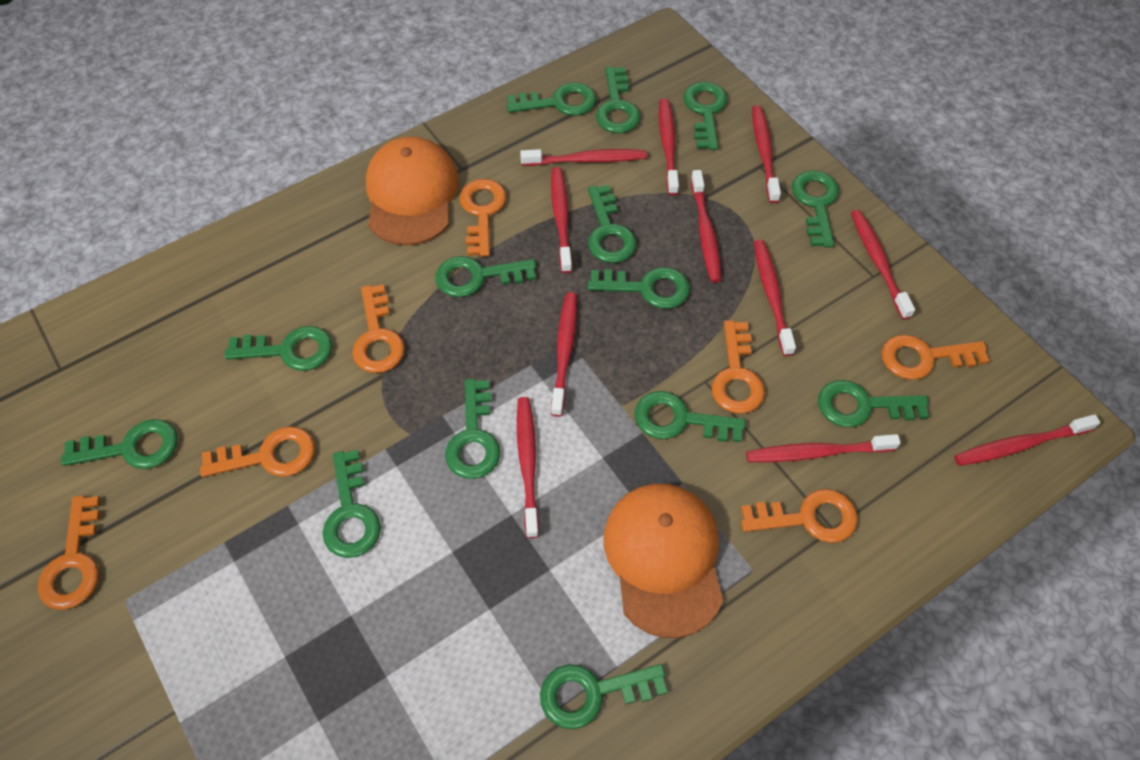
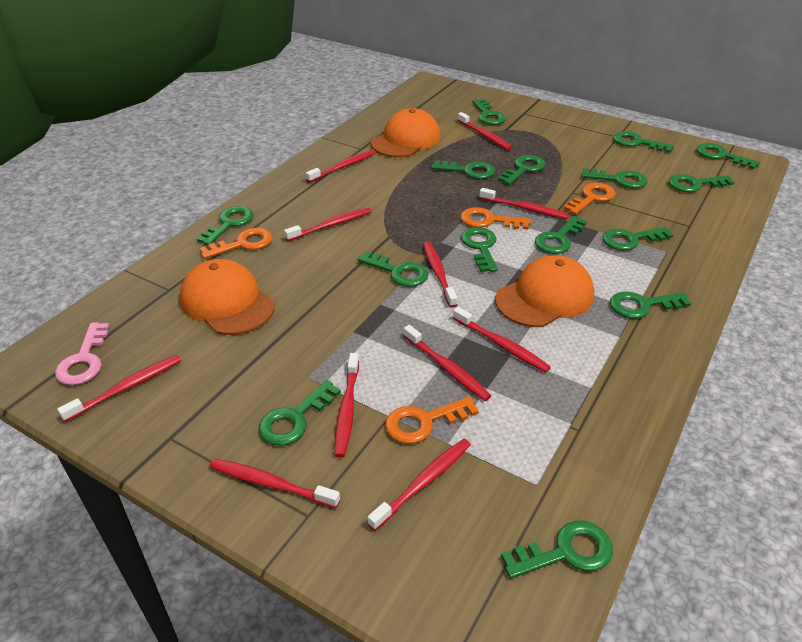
green key: [61,419,178,469] [224,326,333,371] [323,450,381,558] [435,256,536,297] [445,379,500,479] [507,82,596,116] [540,664,667,729] [588,185,637,263] [588,267,690,309] [596,67,641,133] [635,391,746,442] [683,82,728,150] [792,170,839,248] [818,380,929,427] = 14 -> [197,206,254,245] [259,380,341,446] [357,251,428,287] [432,160,495,179] [461,227,498,272] [472,99,506,125] [498,155,545,185] [501,521,613,579] [535,216,587,254] [582,168,648,188] [603,227,673,251] [610,291,691,319] [613,131,674,153] [669,174,735,192] [696,143,760,169] = 15
orange cap: [366,136,459,245] [604,484,723,638] = 2 -> [180,259,275,335] [371,108,441,157] [495,255,594,327] = 3
orange key: [38,495,100,610] [200,427,315,477] [352,284,405,373] [460,179,506,257] [711,320,765,414] [741,489,858,543] [882,334,989,380] = 7 -> [199,228,272,259] [385,396,479,444] [461,207,531,229] [564,183,616,215] = 4
pink key: none = 0 -> [55,322,110,385] = 1

